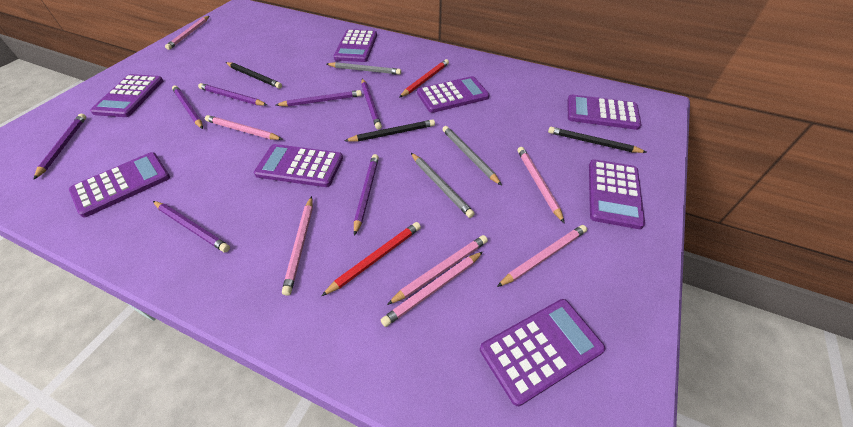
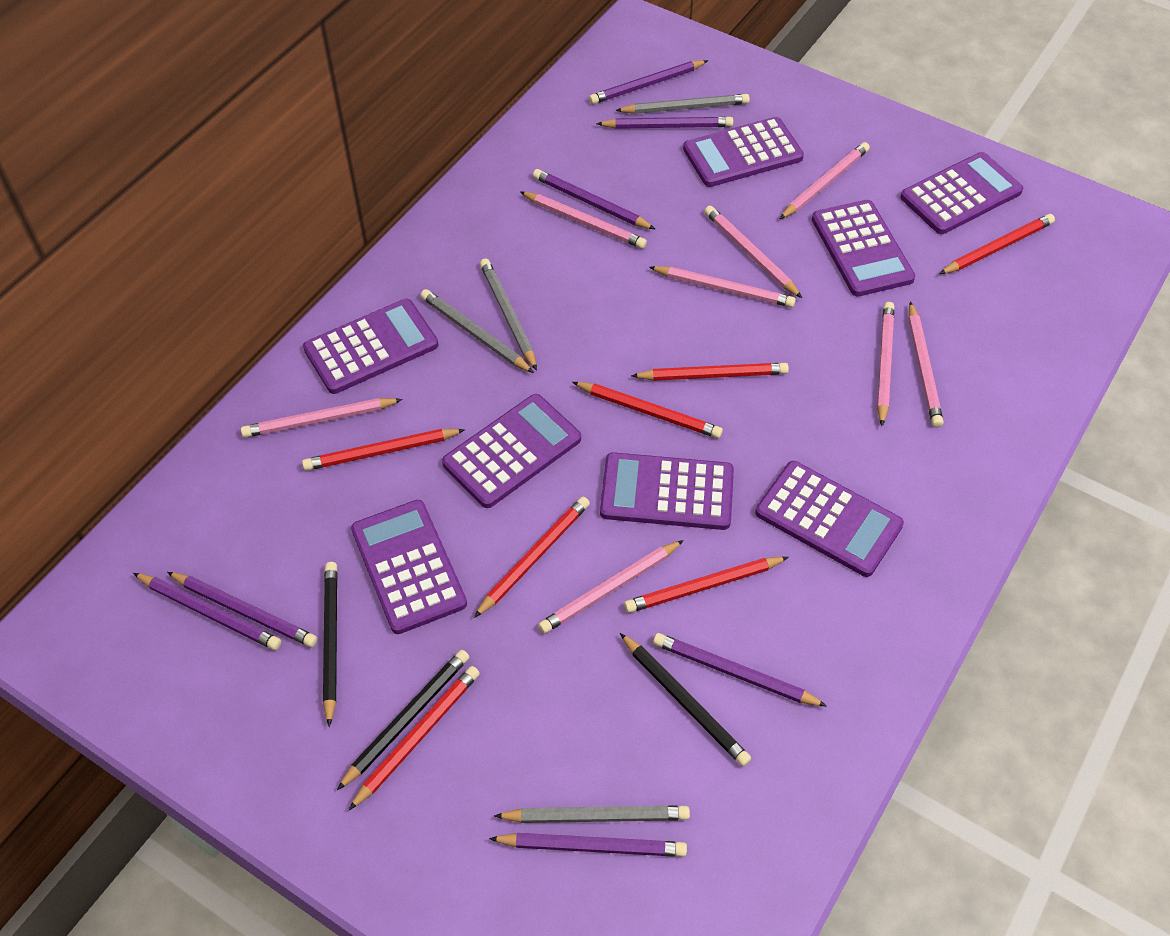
grey pencil: [327,62,401,75] [411,153,475,218] [442,126,502,186] = 3 -> [420,289,534,373] [480,259,537,371] [494,805,690,823] [615,94,750,114] = 4
pink pencil: [165,16,209,50] [205,115,283,140] [282,196,313,296] [381,252,483,327] [387,235,488,305] [497,225,587,287] [517,147,564,223] = 7 -> [241,398,403,438] [520,191,647,249] [538,540,684,634] [649,266,796,307] [704,206,802,298] [780,142,870,219] [877,302,894,426] [909,301,944,428] = 8
red pencil: [321,222,421,296] [399,59,449,98] = 2 -> [302,429,465,471] [349,666,480,810] [474,496,590,618] [572,382,723,438] [624,557,789,613] [631,363,789,381] [939,214,1055,274] = 7

